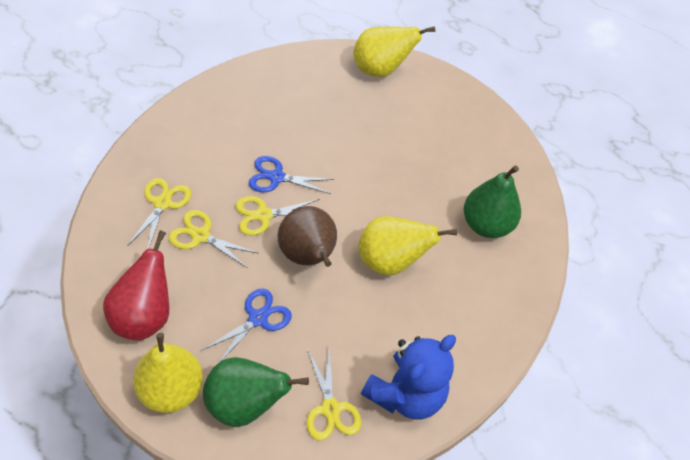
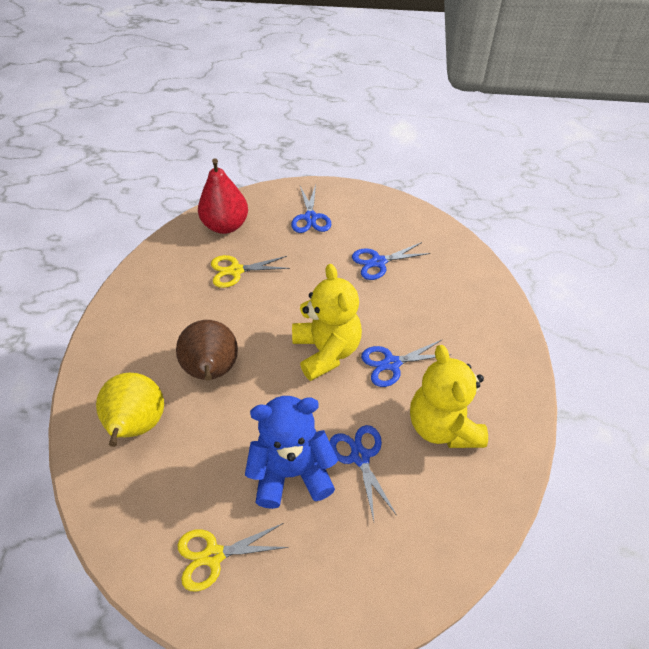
blue scissors: [201,289,292,362] [249,156,334,194] = 2 -> [291,185,331,233] [329,425,397,521] [352,242,430,280] [361,340,452,387] = 4
green pear: [203,357,309,427] [464,165,521,238] = 2 -> none = 0
yellow pear: [133,333,203,413] [353,26,435,77] [358,216,457,276] = 3 -> [96,373,164,447] = 1
yellow scissors: [127,178,191,249] [169,210,257,268] [236,196,319,236] [307,348,361,441] = 4 -> [178,523,289,592] [211,255,290,288] = 2
yellow teddy bear: none = 0 -> [292,264,362,381] [410,345,488,448] = 2

